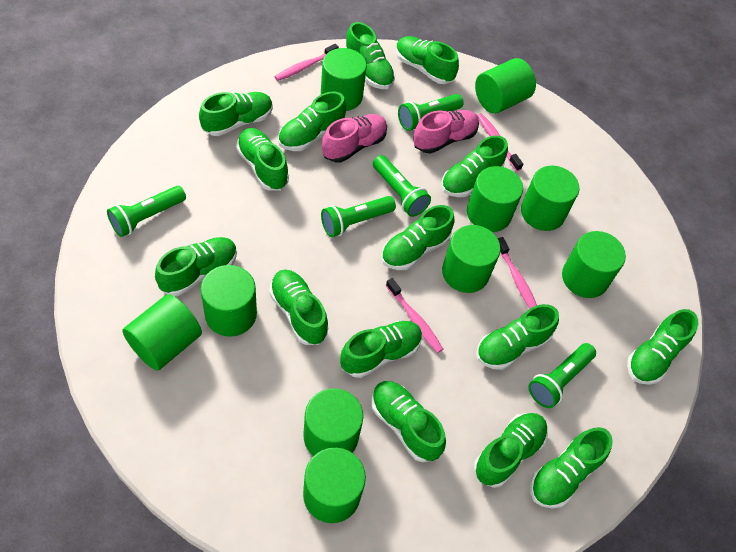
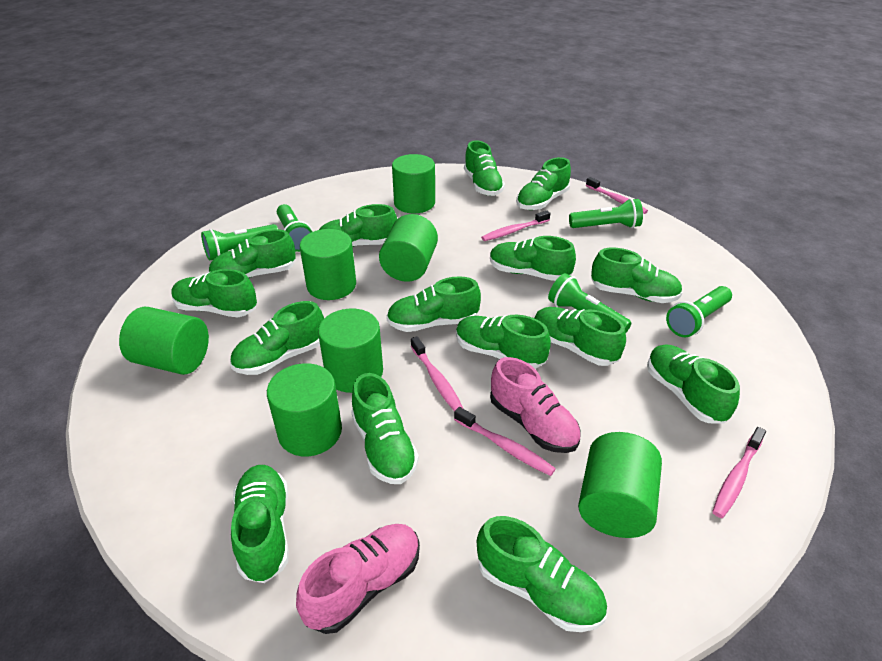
green cylinder: [122,294,202,371] [200,265,257,337] [303,447,366,523] [304,388,363,456] [321,48,367,111] [442,225,501,293] [467,166,523,232] [475,58,536,114] [521,166,579,231] [562,231,626,298] = 10 -> [119,307,209,375] [267,363,342,456] [300,229,356,300] [318,309,383,393] [379,214,438,282] [392,154,435,213] [578,432,662,538] = 7
pink toothbrush: [274,44,339,81] [386,278,443,353] [477,113,523,171] [498,237,537,309] = 4 -> [411,336,463,411] [454,407,556,476] [481,211,550,241] [586,177,648,214] [712,427,766,518] = 5

